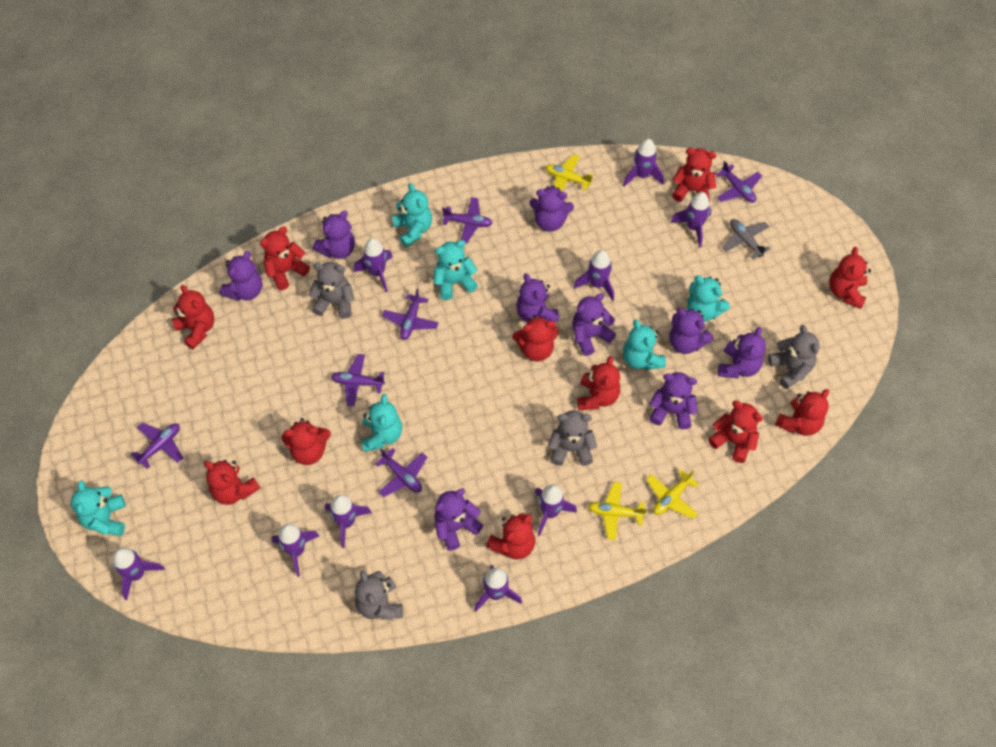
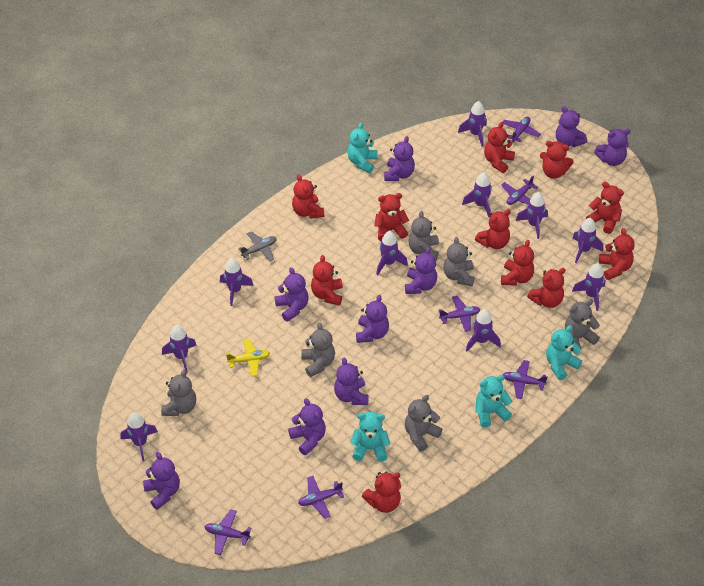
grey teddy bear: [309,262,355,319] [355,571,403,620] [548,410,597,466] [768,325,820,389] = 4 -> [161,369,196,416] [301,323,335,377] [405,395,443,452] [408,211,439,260] [444,237,474,286] [565,299,600,348] = 6
purple rocket: [113,548,165,600] [272,524,319,577] [325,495,372,548] [354,238,393,292] [474,565,522,612] [535,485,577,536] [574,250,614,301] [623,139,664,186] [671,192,712,248] = 9 -> [120,412,158,461] [162,325,196,373] [220,258,254,306] [376,231,408,276] [458,101,487,147] [462,172,492,217] [466,309,501,351] [516,192,548,239] [572,263,605,311] [573,218,603,263] = 10
turquoise teddy bear: [71,480,126,536] [361,394,402,452] [392,183,432,247] [434,240,478,300] [623,319,666,370] [687,276,730,322] = 6 -> [347,122,378,173] [350,412,390,462] [476,375,512,427] [546,325,582,380] = 4
yellow plane: [545,154,594,192] [588,482,647,540] [646,469,699,519] = 3 -> [226,338,270,377] = 1

